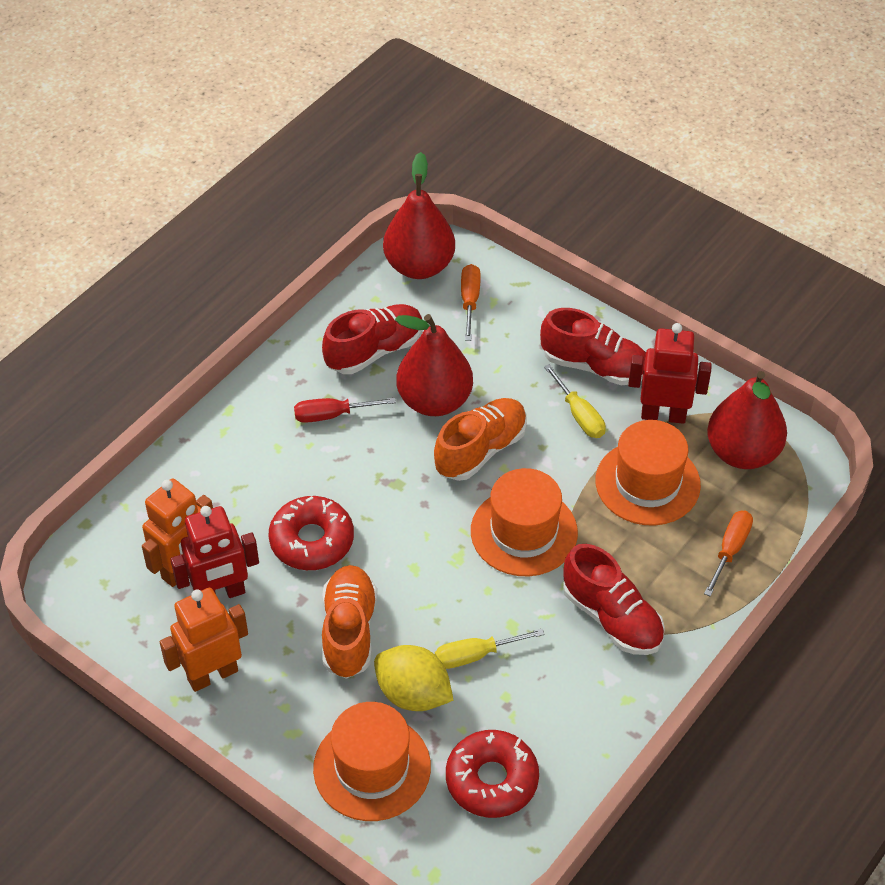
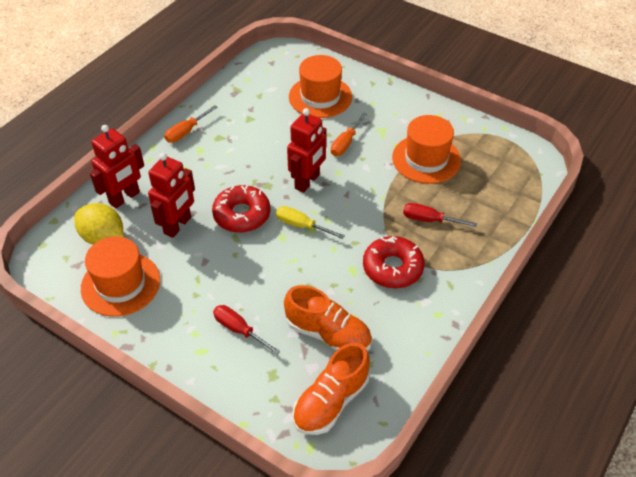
orange robot: [142,479,213,587] [160,588,248,692] = 2 -> none = 0
red pear: [383,152,455,279] [395,314,473,416] [707,371,787,469] = 3 -> none = 0
red robot: [170,506,259,598] [628,323,712,424] = 2 -> [90,125,144,208] [148,153,195,238] [287,108,327,193] = 3
red screwdriver: [294,398,396,423] = 1 -> [213,305,280,355] [403,203,477,227] = 2
red shoe: [322,304,423,374] [540,308,646,385] [563,544,665,655] = 3 -> none = 0
yellow screwdriver: [435,629,545,669] [544,364,606,438] = 2 -> [276,206,345,239] = 1

